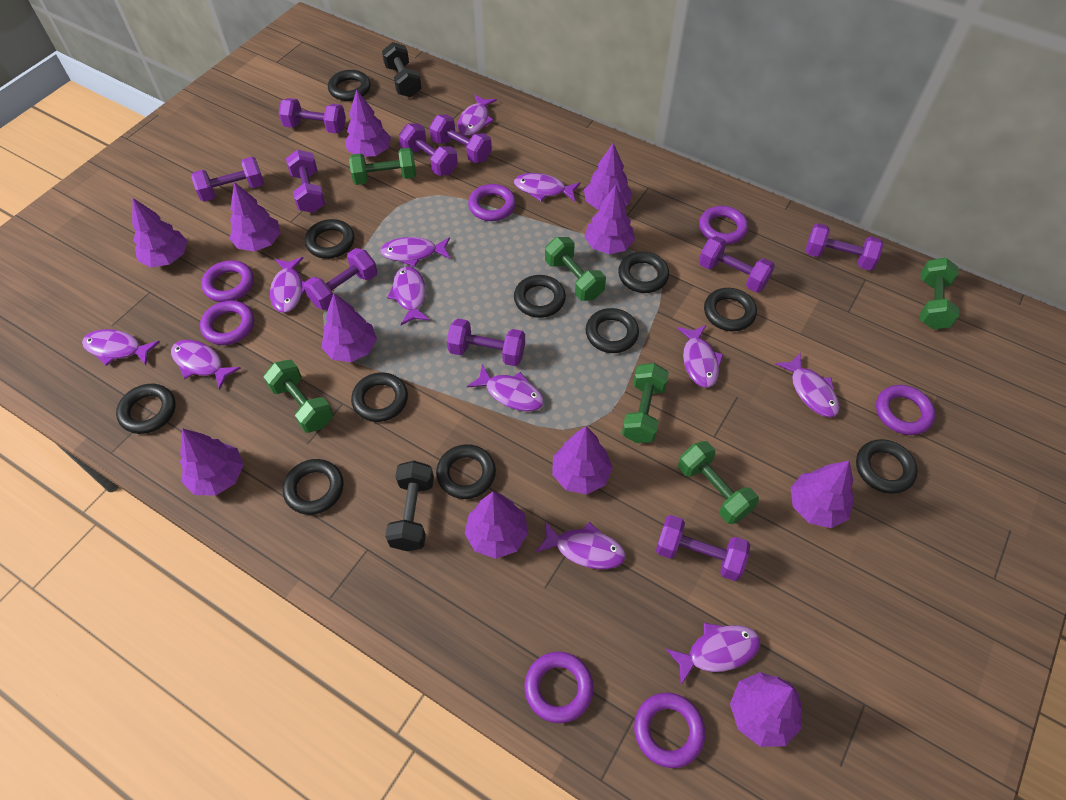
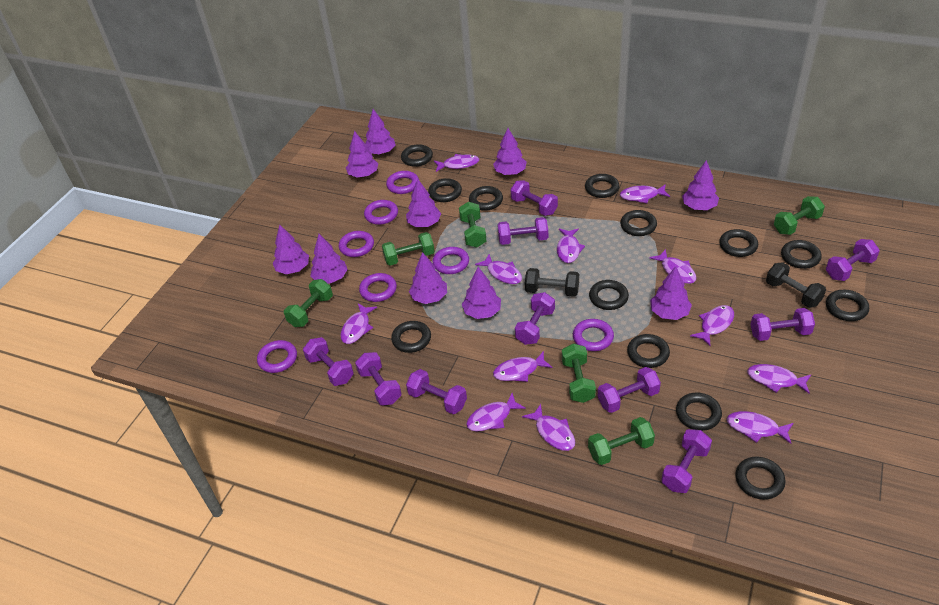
black ring: [116,384,176,434] [283,459,344,515] [305,219,354,259] [328,70,371,101] [351,372,408,422] [436,444,496,499] [514,275,566,318] [586,308,639,353] [618,252,669,293] [704,288,757,331] [856,439,918,494] = 11 -> [391,321,431,353] [401,144,433,167] [428,178,462,202] [469,186,503,211] [585,174,620,198] [589,280,629,310] [620,210,657,236] [627,334,670,368] [676,393,722,431] [719,229,758,257] [735,457,786,500] [781,240,822,269] [826,290,869,321] = 13
purple tree: [132,198,187,267] [180,428,244,496] [229,182,281,251] [321,293,377,362] [345,89,391,157] [465,492,528,559] [552,426,613,494] [584,143,632,210] [584,185,635,254] [730,672,802,747] [791,461,854,528] = 11 -> [273,224,309,274] [310,234,348,284] [346,131,378,177] [365,109,395,155] [406,179,441,227] [409,252,447,304] [462,267,501,319] [493,128,527,175] [650,266,692,320] [682,160,719,210] = 10

